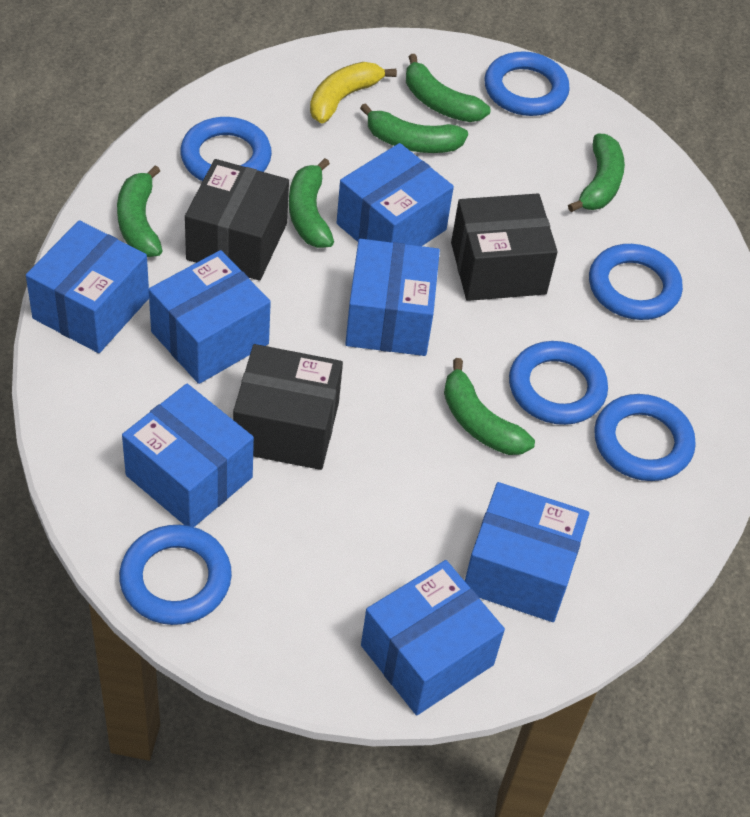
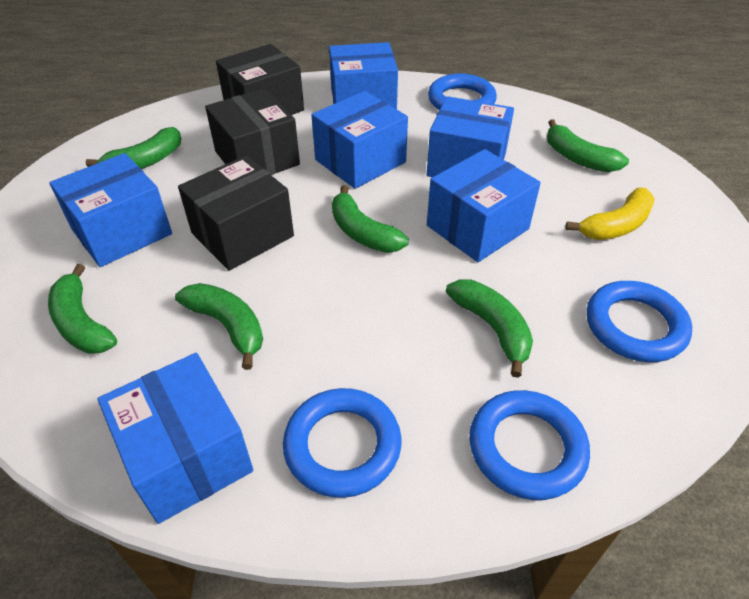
blue box: [26,220,149,353] [122,384,254,527] [149,250,271,384] [337,143,454,246] [345,239,440,356] [361,560,505,715] [465,482,589,622] = 7 -> [49,153,172,267] [98,353,253,524] [311,91,408,189] [329,42,398,109] [427,96,514,177] [427,149,541,262] = 6
blue ring: [119,525,232,625] [180,117,272,181] [485,51,570,116] [509,341,608,425] [589,244,683,320] [594,394,696,481] = 6 -> [283,388,401,498] [428,74,497,110] [469,390,590,500] [587,281,692,362] = 4

